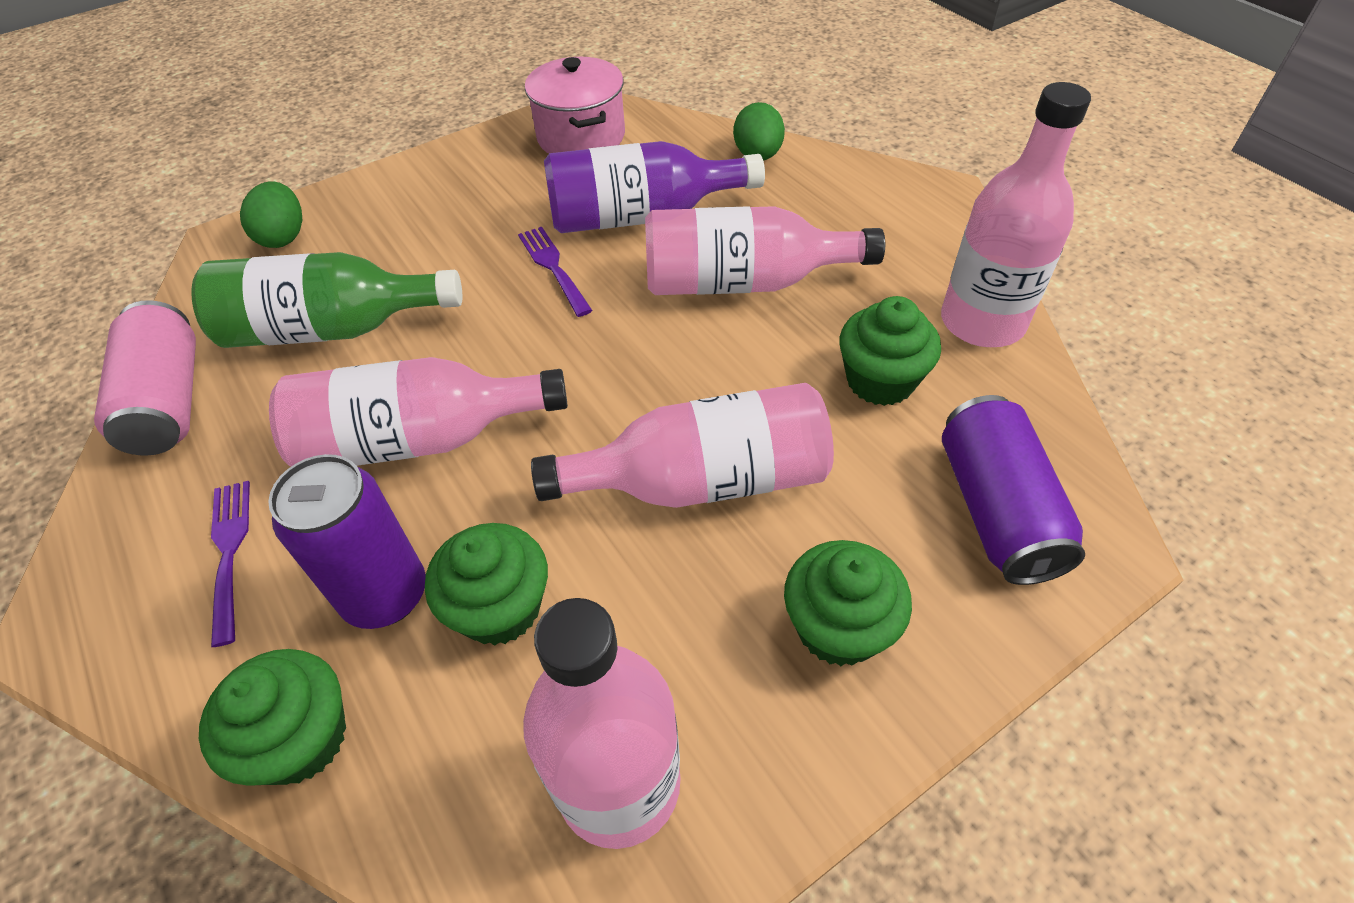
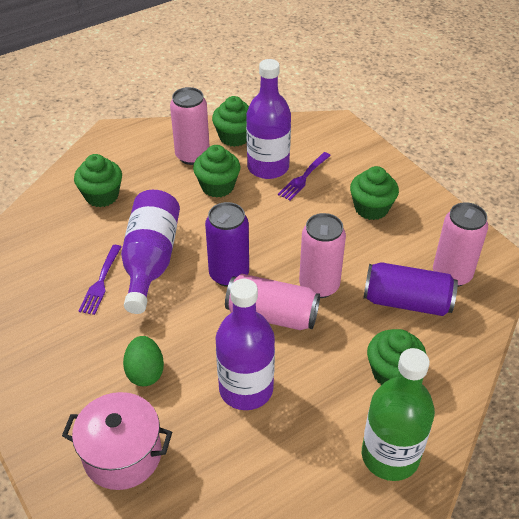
green cupcake: [199,649,346,786] [425,523,548,646] [784,540,912,666] [840,296,941,406] = 4 -> [74,154,122,207] [193,145,240,198] [212,96,249,147] [350,166,399,220] [367,329,426,385] = 5
green egg: [240,181,302,248] [733,102,785,160] = 2 -> [123,336,164,386] = 1
pink bottle: [269,357,568,467] [523,598,681,849] [531,383,834,508] [645,206,885,295] [941,82,1091,347] = 5 -> none = 0
pink can: [94,300,196,456] = 1 -> [170,87,210,165] [225,274,320,330] [299,213,346,298] [433,202,488,287] = 4
purple bottle: [544,141,765,233] = 1 -> [121,190,180,314] [216,279,275,410] [246,59,291,179] = 3

